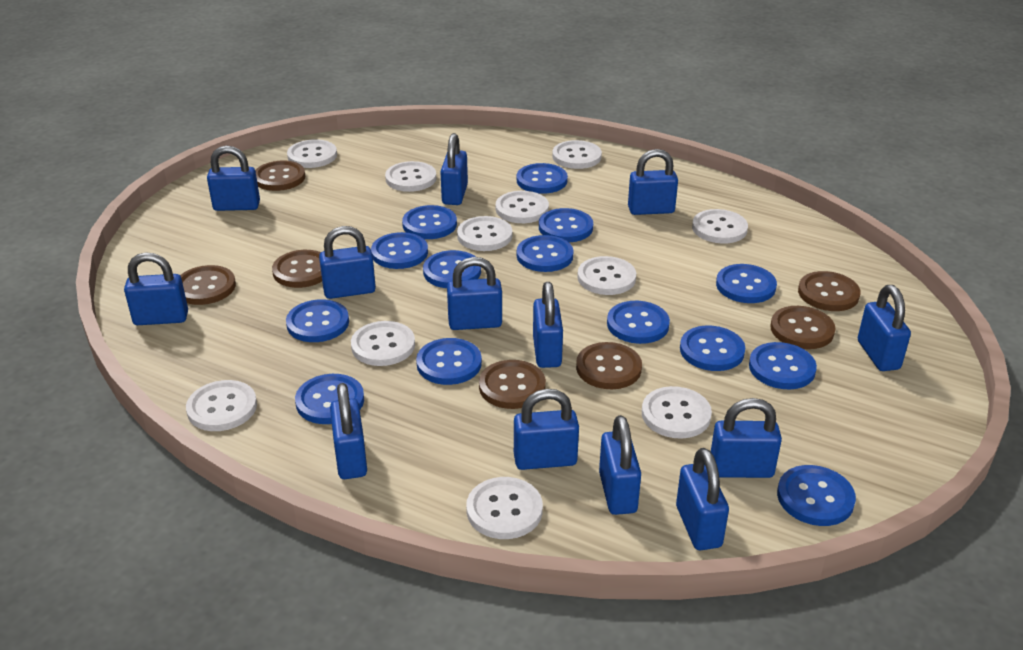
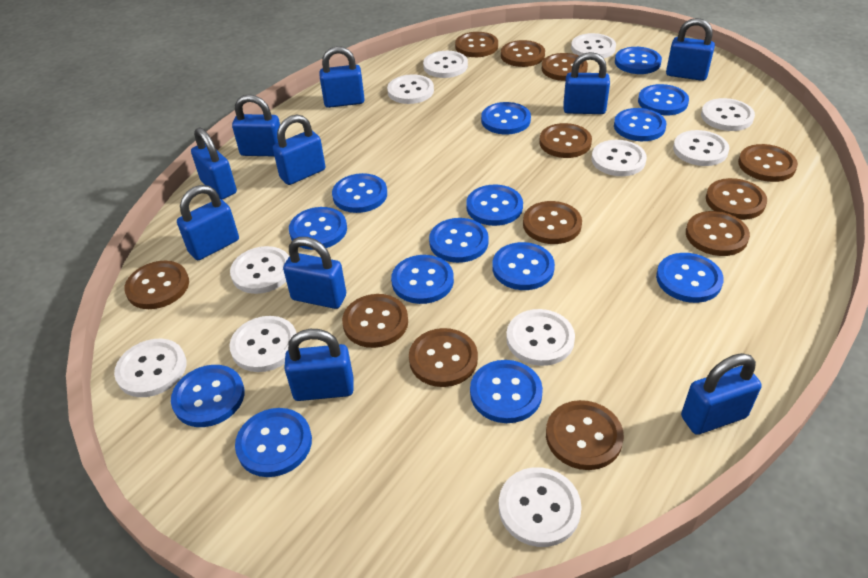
blue padlock: [124,252,188,325] [207,146,260,211] [319,226,376,299] [330,383,367,479] [440,133,468,205] [447,257,502,330] [514,389,579,470] [533,282,563,368] [599,415,641,515] [628,149,678,215] [676,448,729,550] [711,398,782,478] [858,285,911,371] = 13 -> [177,185,239,260] [191,127,237,199] [232,94,280,157] [273,115,325,185] [283,237,346,309] [284,329,354,401] [319,46,365,108] [563,52,610,114] [666,18,715,81] [681,353,762,435] = 10
brown button: [180,265,236,305] [255,161,306,191] [272,250,322,288] [479,360,546,409] [576,342,642,389] [771,306,835,349] [798,271,861,311] = 7 -> [124,261,189,309] [342,294,408,348] [409,328,478,387] [455,32,498,57] [501,40,545,67] [523,201,582,244] [539,123,592,158] [542,53,588,81] [546,400,624,470] [686,211,750,256] [706,178,767,220] [738,144,798,182] = 12

